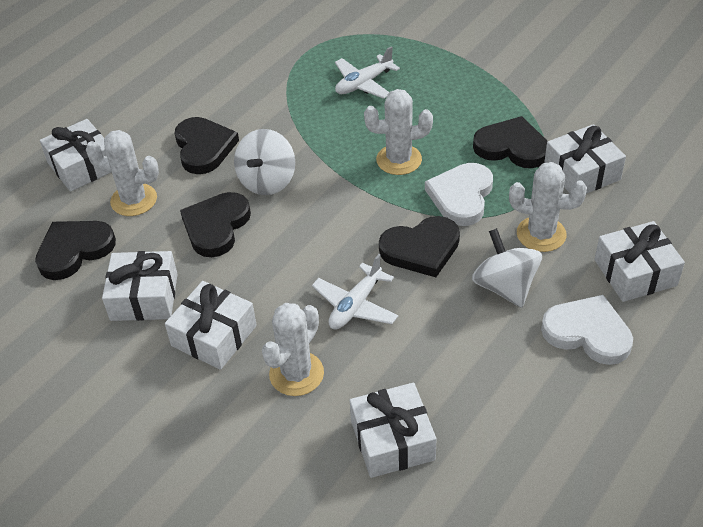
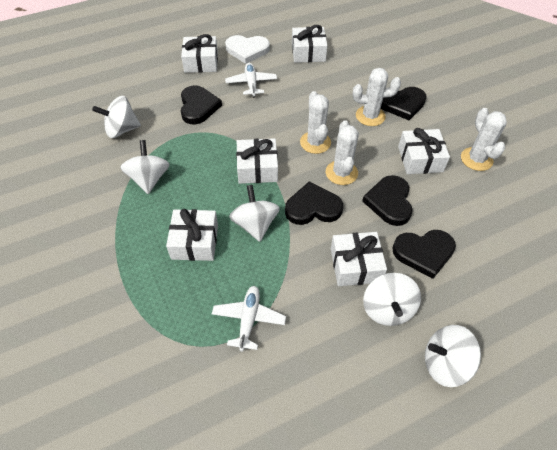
white heart: [425,163,493,226] [541,295,633,365] = 2 -> [225,35,270,64] = 1
white spinning top: [234,129,295,195] [472,228,542,308] = 2 -> [92,96,141,138] [120,140,170,194] [229,185,280,242] [363,273,421,326] [425,325,481,387] = 5

